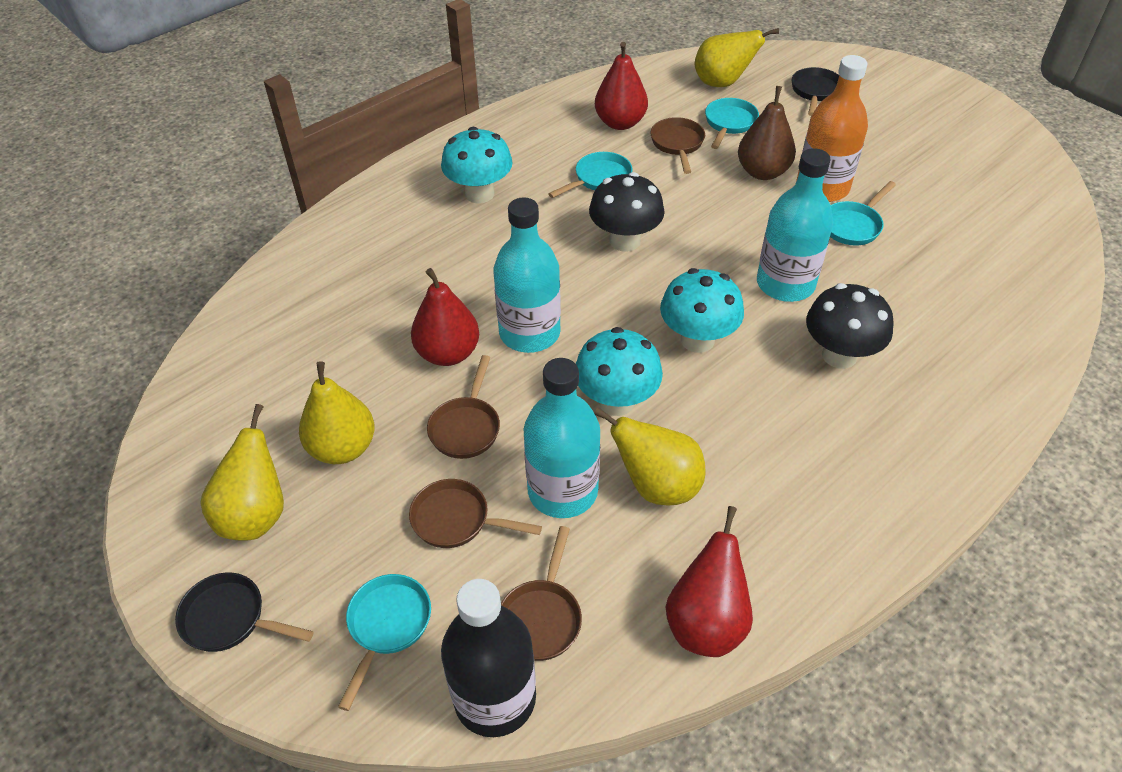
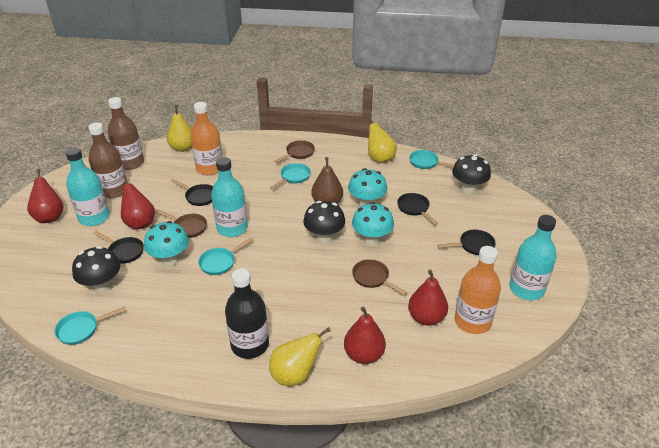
black mushroom: [589,172,665,252] [806,283,894,369] = 2 -> [72,246,120,293] [303,201,345,244] [452,154,491,194] = 3
black pan: [175,572,314,652] [792,67,839,116] = 2 -> [93,231,144,263] [170,179,213,206] [397,193,438,225] [437,229,496,255] = 4
brown bottle: none = 0 -> [88,122,126,199] [108,97,144,170] = 2
brown pan: [409,479,542,548] [427,355,500,459] [501,526,582,661] [651,117,705,174] = 4 -> [156,209,207,238] [274,140,315,163] [352,259,407,296] = 3
orange bottle: [796,55,868,202] = 1 -> [190,102,223,175] [455,246,501,334] = 2
red pear: [411,268,479,366] [595,42,648,130] [666,506,753,657] = 3 -> [27,169,64,223] [121,175,155,230] [344,306,386,364] [408,270,448,326] = 4
yellow pear: [200,404,284,541] [299,361,375,464] [594,407,706,505] [694,28,779,87] = 4 -> [167,105,192,152] [269,327,331,386] [368,116,397,163] = 3

